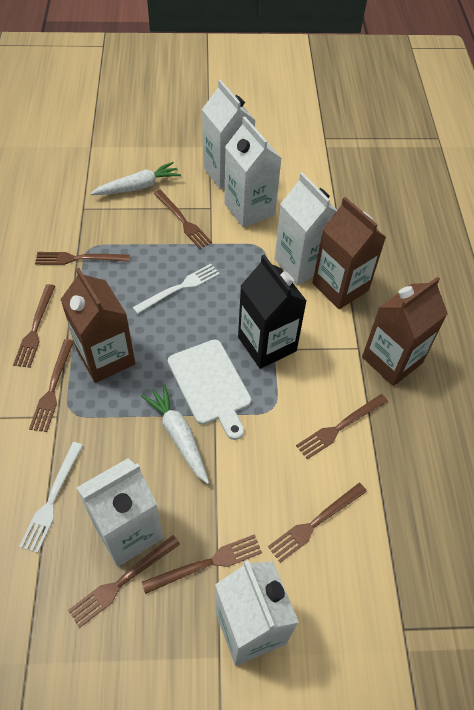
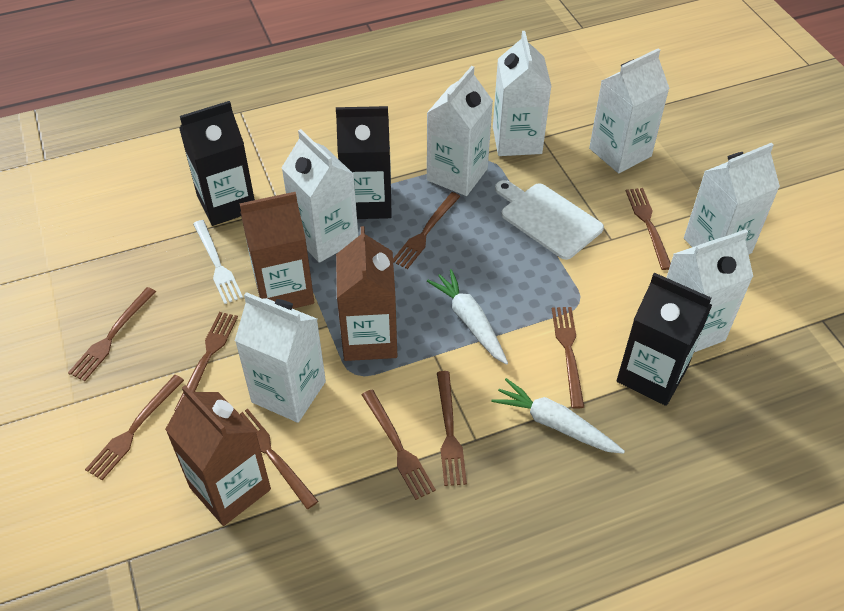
black carton: [238,255,307,369] = 1 -> [179,101,255,226] [336,106,392,219] [617,273,712,406] = 3
brown fork: [13,284,55,368] [29,339,74,432] [35,252,130,265] [68,535,180,628] [142,534,262,594] [153,190,212,249] [268,483,367,563] [296,394,388,460] = 8 -> [68,287,156,381] [85,375,184,480] [174,312,238,411] [240,409,318,509] [362,390,436,500] [393,192,461,269] [437,371,467,486] [552,307,584,409] [626,188,671,270] = 9
white carton: [76,458,163,567] [202,80,256,189] [215,560,299,666] [224,117,282,228] [274,172,337,285] = 5 -> [235,292,326,423] [282,129,358,263] [427,66,493,196] [493,31,552,156] [589,48,670,173] [666,229,753,352] [684,143,780,254] = 7
white fork: [19,442,83,553] [133,264,220,314] = 2 -> [193,220,243,304] = 1

